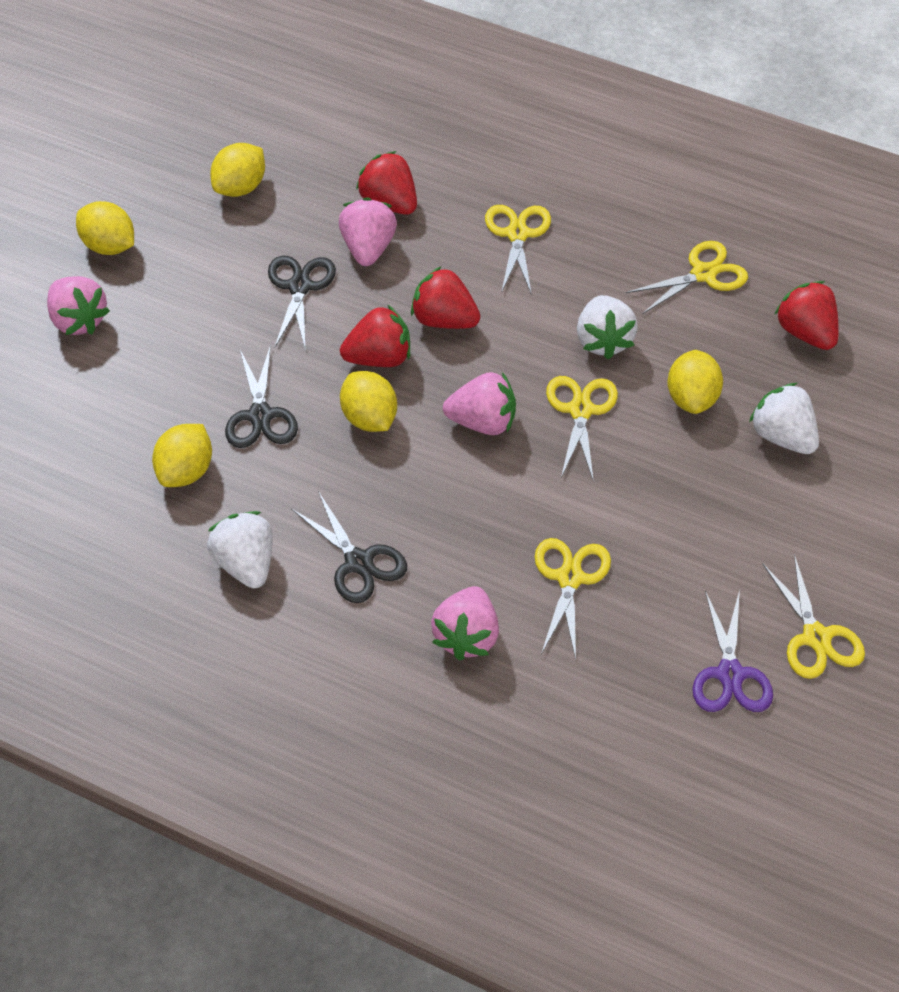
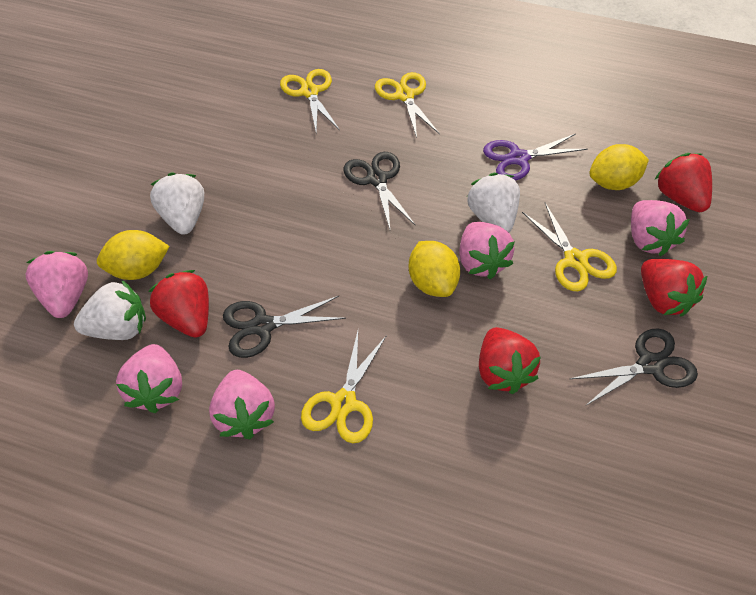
pink strawberry: [47,276,110,335] [339,197,397,266] [431,586,499,661] [443,372,516,435] = 4 -> [26,251,88,318] [116,344,182,413] [209,370,275,439] [459,222,515,280] [631,200,690,256] = 5
yellow lemon: [76,201,134,255] [152,424,212,487] [210,143,265,197] [340,371,397,432] [667,350,723,414] = 5 -> [97,230,170,280] [409,241,460,297] [589,144,649,190] = 3
yellow scissors: [485,205,551,295] [535,538,611,660] [546,376,618,482] [626,241,748,314] [762,554,865,679] = 5 -> [280,69,340,132] [301,331,387,443] [375,72,440,138] [522,203,617,291] = 4

